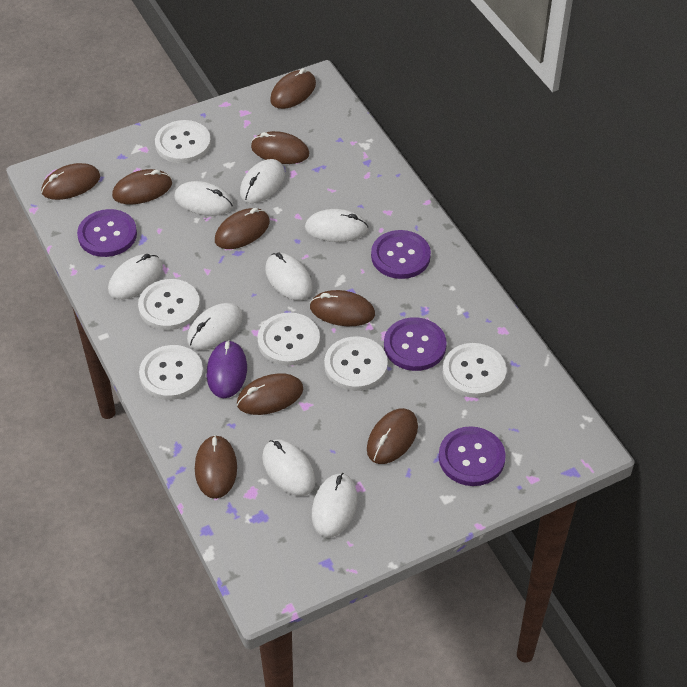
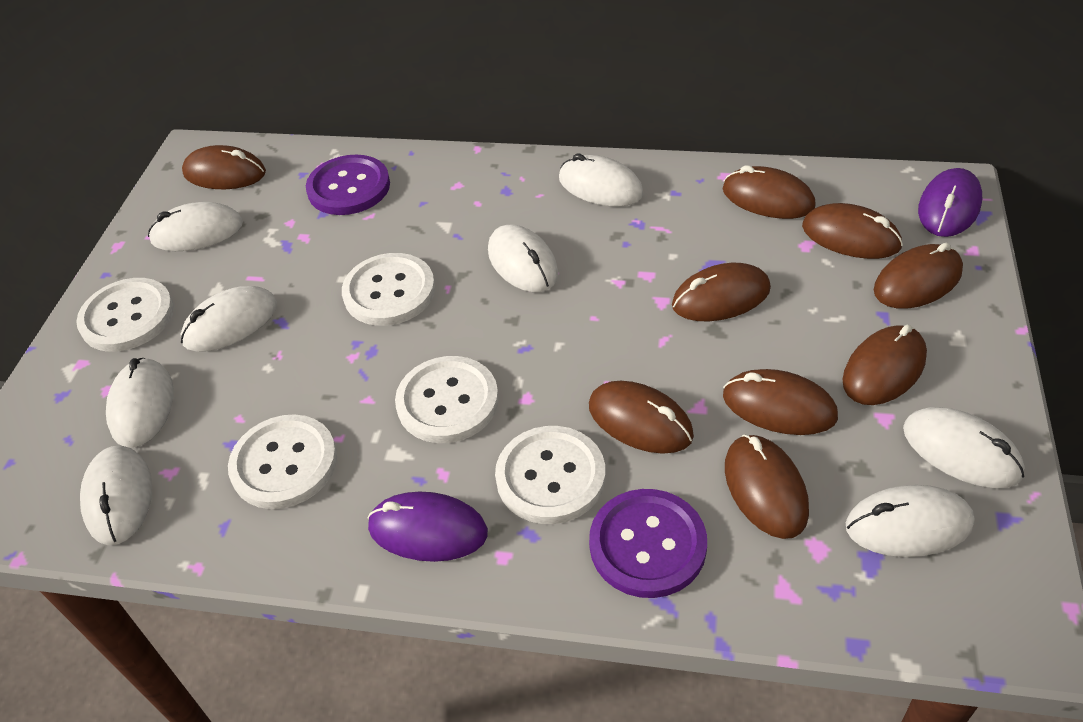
purple button: [77,209,137,257] [371,230,431,279] [384,317,447,371] [439,426,506,486] = 4 -> [306,155,390,215] [589,489,707,598] = 2
purple mouse: [207,340,247,398] = 1 -> [367,491,488,562] [918,168,982,237] = 2
white button: [138,279,200,330] [139,345,203,400] [155,120,211,163] [257,313,320,366] [324,336,388,391] [443,343,507,398] = 6 -> [76,278,174,352] [228,414,337,509] [342,253,435,326] [395,356,499,443] [495,426,606,524] = 5

